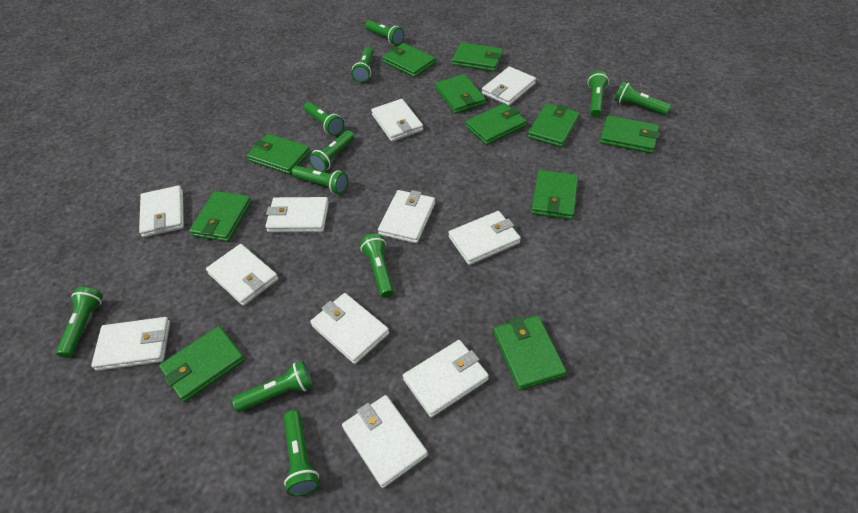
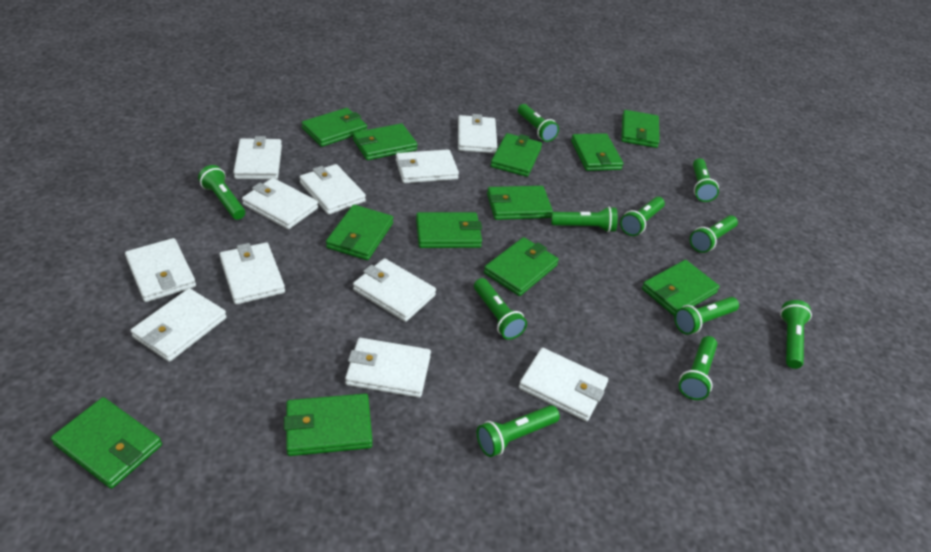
green wallet: [159,326,245,402] [189,191,252,242] [247,134,310,175] [382,43,436,78] [435,74,486,114] [452,43,503,72] [466,103,527,145] [493,315,566,390] [528,104,580,147] [531,170,578,220] [600,115,659,153] = 11 -> [51,397,162,489] [284,394,373,456] [301,108,367,147] [326,205,393,260] [353,123,418,160] [416,212,482,248] [484,237,559,296] [487,186,553,220] [491,133,542,177] [571,133,624,171] [621,110,660,148] [642,260,720,316] = 12

